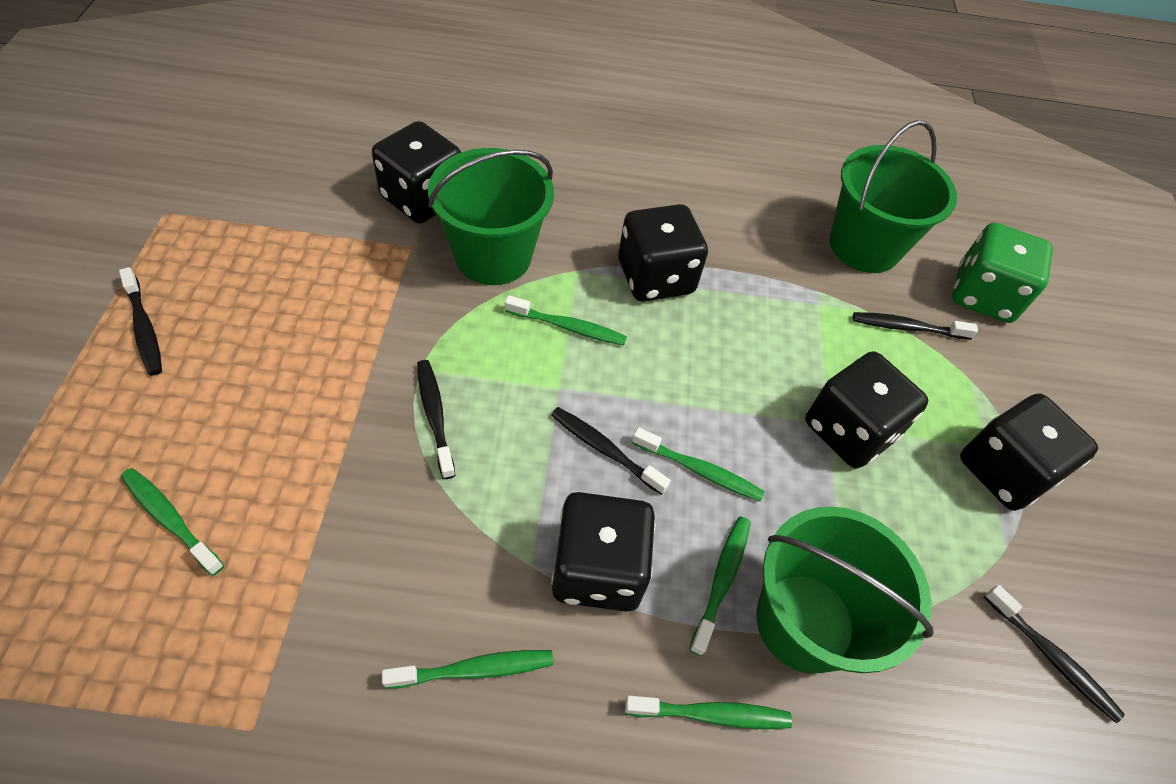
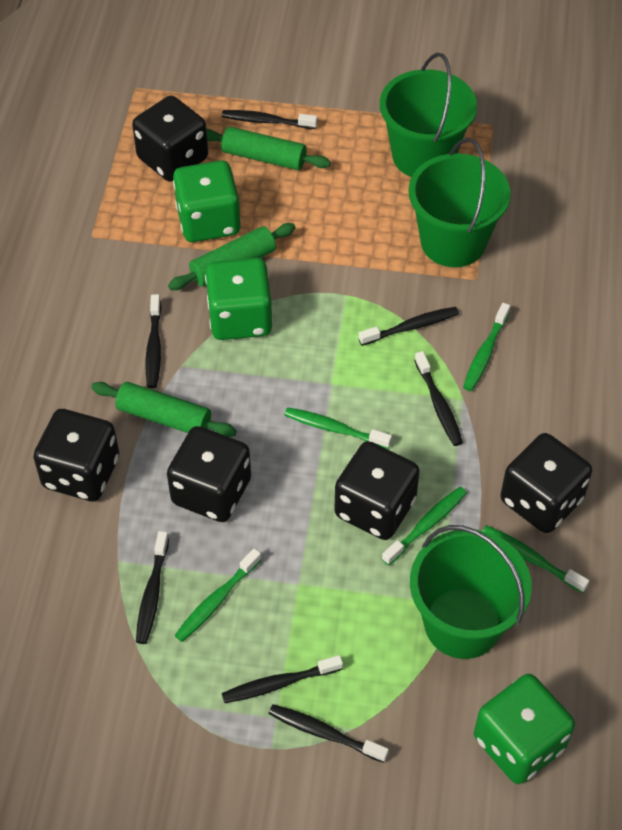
black toothbrush: [119,267,162,376] [417,360,455,479] [551,407,671,495] [853,312,978,340] [984,585,1125,723] = 5 -> [136,531,169,644] [146,294,161,388] [222,110,317,129] [222,655,343,703] [269,704,389,763] [359,307,459,346] [414,351,463,446] = 7
green dice: [952,223,1053,323] = 1 -> [173,160,241,242] [205,258,273,340] [474,674,575,784] = 3
green rolling pin: none = 0 -> [91,382,237,437] [168,223,296,290] [206,127,331,170] = 3
green toothbrush: [121,468,224,576] [382,650,553,689] [505,295,627,346] [625,696,792,729] [632,427,765,502] [689,516,751,656] = 6 -> [174,548,262,642] [284,407,392,449] [382,487,467,566] [463,303,510,391] [482,525,589,593] = 5

